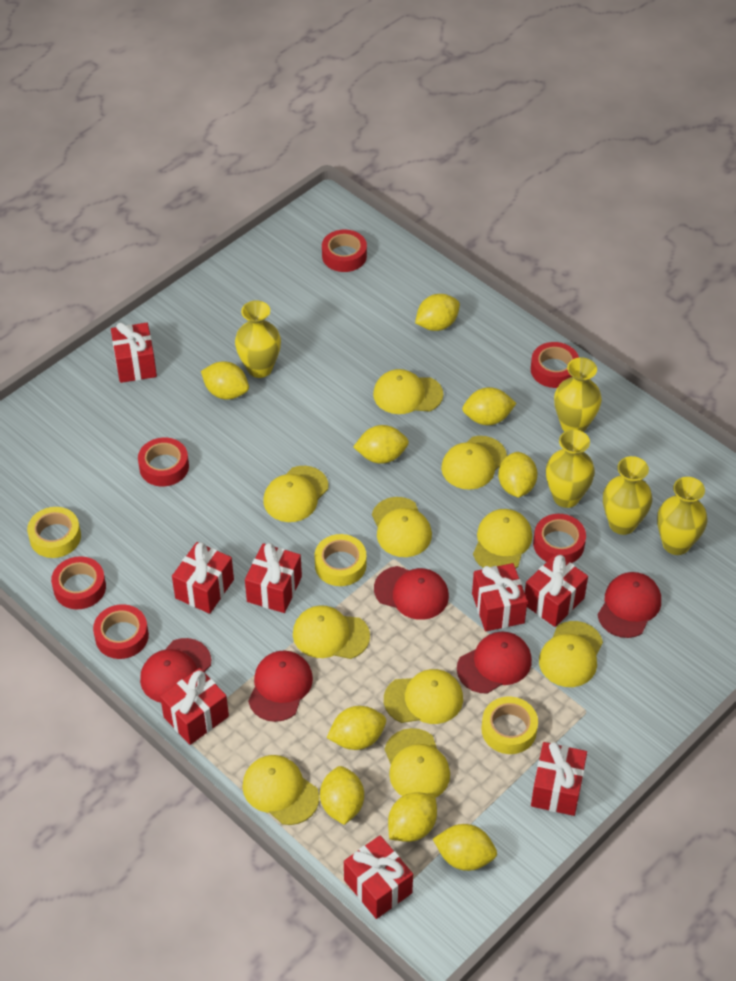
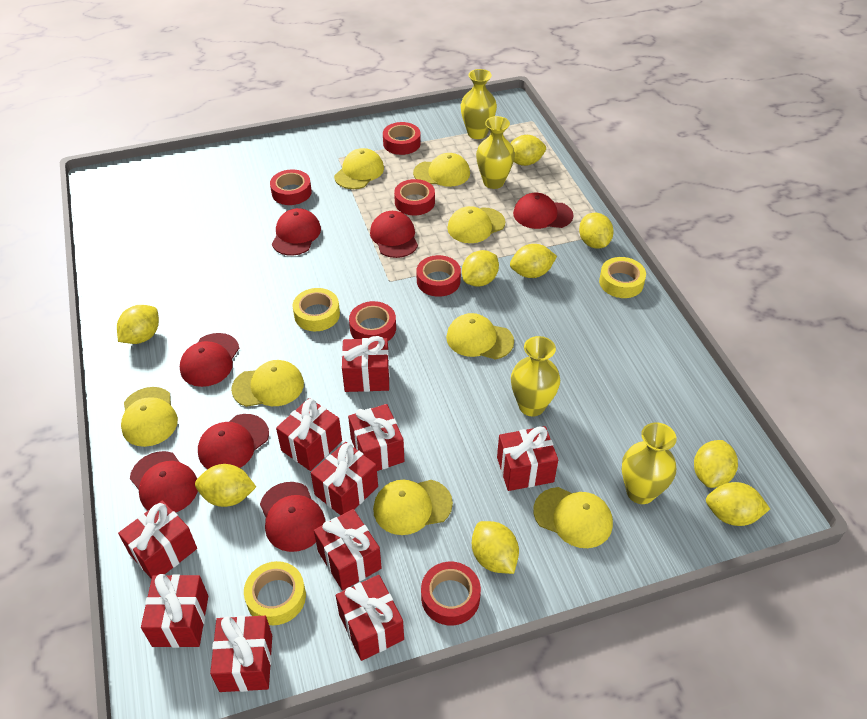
red cap: [140,638,211,703] [248,650,313,722] [374,566,449,620] [457,631,532,694] [598,572,661,638] = 5 -> [130,451,198,512] [180,333,239,387] [198,414,269,469] [260,482,325,552] [272,208,321,256] [370,211,418,258] [513,193,574,229] = 7
red gift: [111,323,157,383] [160,668,229,745] [172,542,234,614] [245,543,302,613] [344,835,413,919] [472,563,528,631] [525,554,588,627] [531,742,587,816] = 8 -> [118,500,197,579] [141,574,208,648] [210,616,272,692] [276,398,342,471] [311,442,378,515] [314,509,382,591] [336,575,404,661] [342,336,390,392] [348,404,404,471] [497,426,558,491] = 10
yellow cap: [242,755,319,825] [264,466,328,522] [293,605,370,659] [372,497,432,557] [373,369,444,414] [384,669,463,724] [384,728,450,798] [441,436,507,490] [473,509,532,568] [539,621,603,687] = 10 -> [121,387,178,447] [231,360,304,407] [334,148,384,189] [373,479,453,535] [413,153,470,187] [446,313,514,359] [447,206,505,243] [533,487,613,548] = 8
yellow vase: [235,300,281,378] [546,429,595,508] [554,358,602,432] [603,456,652,535] [657,477,707,555] = 5 -> [461,69,497,139] [476,116,515,189] [511,336,560,417] [622,423,677,504] = 4

